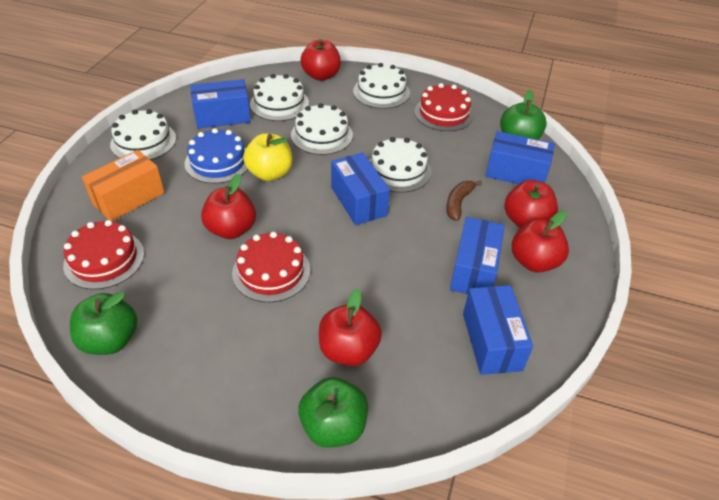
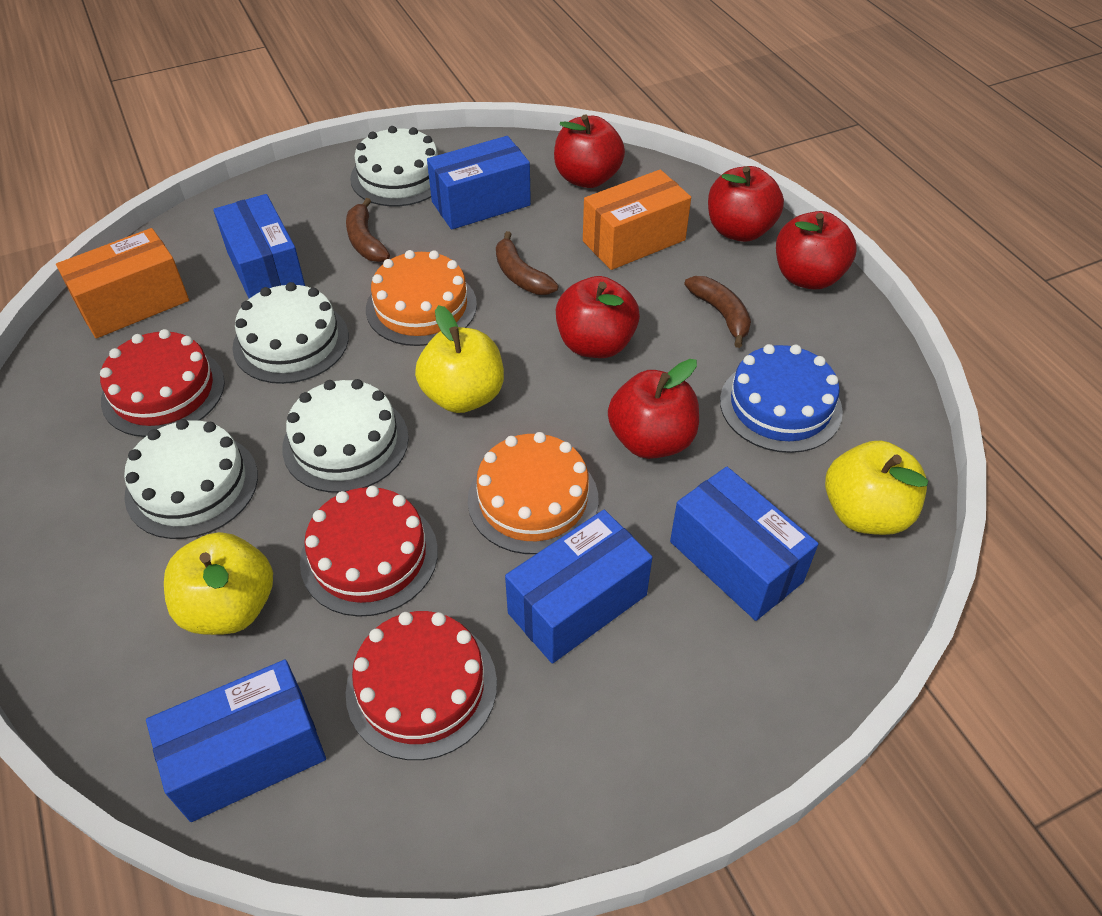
brown banana: [446,180,482,221] = 1 -> [346,198,390,262] [496,231,558,295] [684,276,751,348] = 3
green apple: [70,292,137,355] [298,377,368,448] [500,90,547,140] = 3 -> none = 0
orange box: [82,150,165,221] = 1 -> [56,228,189,339] [583,170,691,270] = 2
orange cake: none = 0 -> [366,250,477,346] [468,432,599,554] = 2
white cake: [110,109,176,160] [250,74,309,121] [291,103,353,155] [353,63,410,109] [369,137,431,193] = 5 -> [124,419,258,539] [232,282,349,384] [282,379,409,493] [350,126,438,206] = 4
yellow apple: [243,133,292,181] = 1 -> [164,532,273,635] [415,305,504,413] [825,440,928,535] = 3

